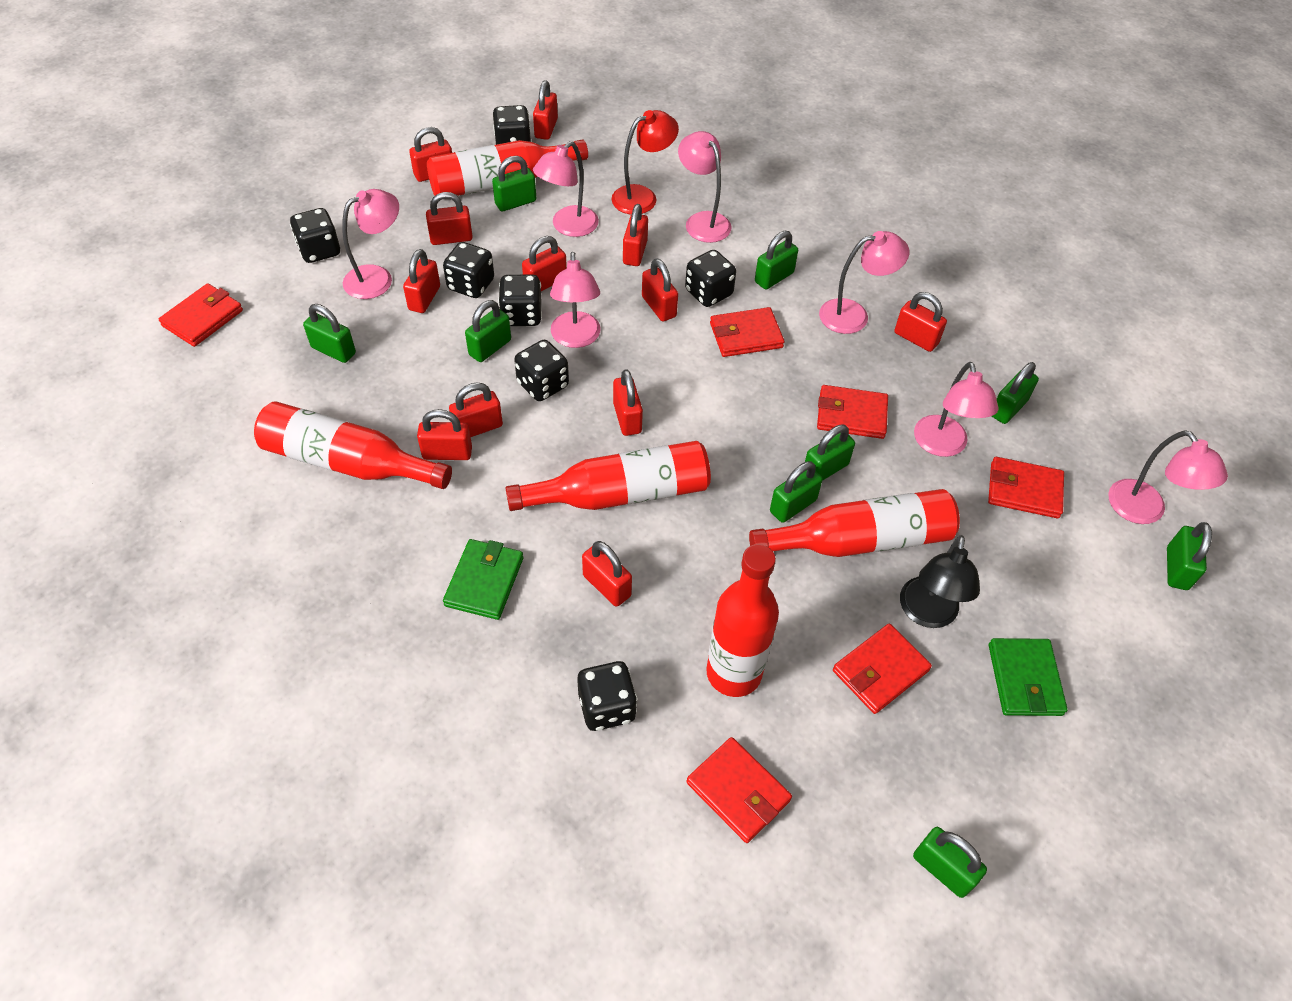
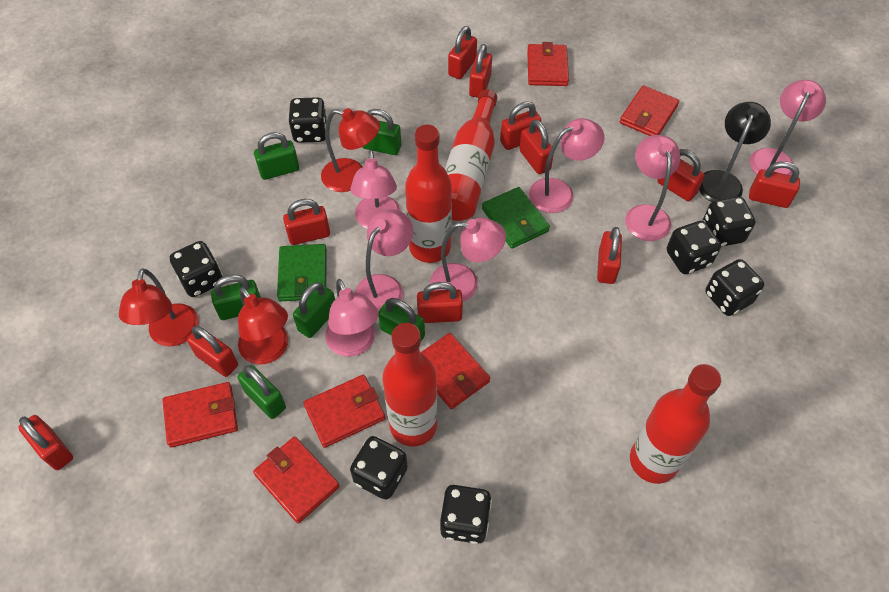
green padlock: [303,304,356,363] [465,300,511,362] [492,156,536,211] [755,231,798,290] [770,461,823,523] [805,425,855,480] [913,827,987,898] [992,362,1039,424] [1167,522,1212,590] = 9 -> [211,274,261,320] [238,365,286,419] [254,132,299,180] [293,282,335,338] [362,109,401,155] [378,298,425,341] = 6
red bottle: [254,401,452,489] [427,140,588,196] [506,441,711,511] [706,544,779,697] [749,489,960,557] = 5 -> [383,323,437,447] [405,125,452,263] [445,89,497,221] [630,364,721,484] = 4
red lamp: [611,110,679,214] = 1 -> [119,268,199,347] [238,287,288,364] [321,108,380,192] = 3
red padlock: [403,249,440,313] [409,127,452,182] [417,409,472,460] [426,192,473,245] [449,382,503,437] [522,236,567,291] [533,80,558,140] [582,541,632,607] [613,369,643,436] [623,204,648,266] [642,258,678,321] [894,292,947,352] = 12 -> [18,415,73,470] [187,326,238,377] [283,199,330,245] [417,282,463,323] [448,26,477,79] [469,44,492,98] [500,101,541,150] [520,119,554,174] [597,227,622,284] [658,149,705,201] [749,161,800,208] = 11

